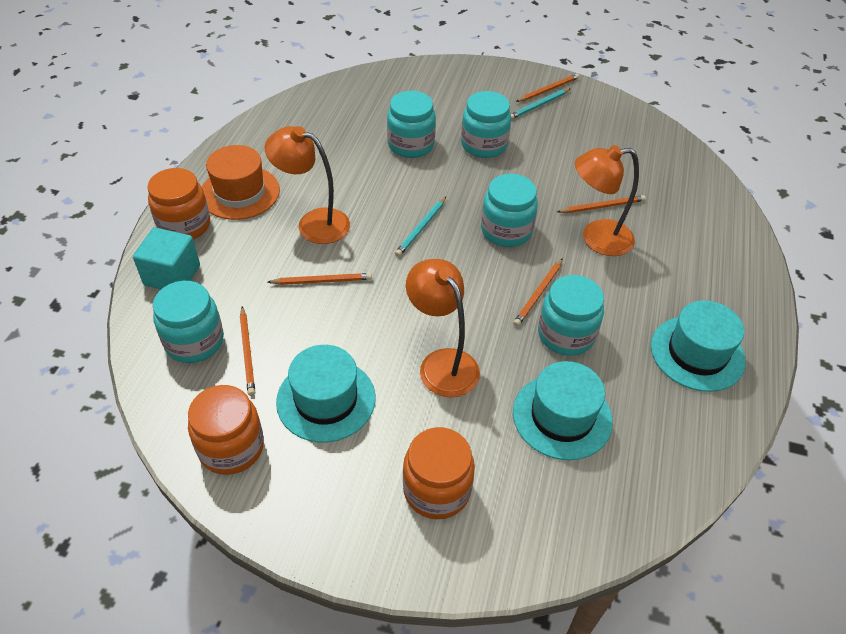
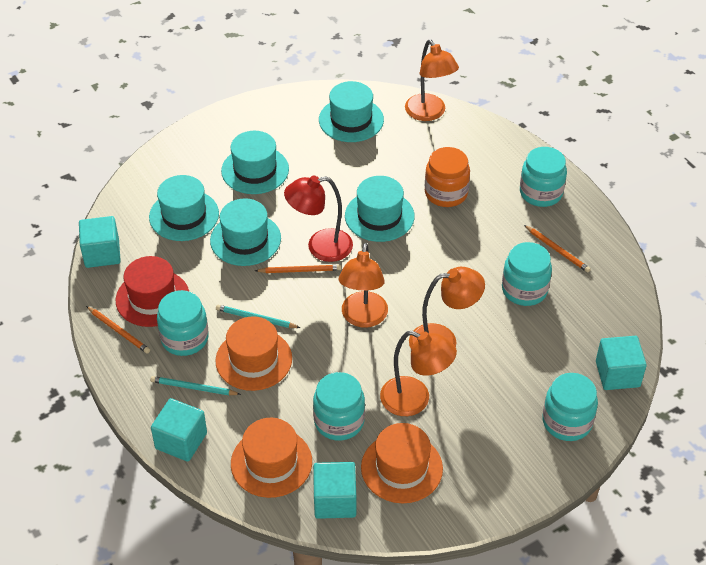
orange hat: [202,145,280,220] = 1 -> [215,316,292,391] [231,418,312,498] [361,423,443,503] = 3
orange jar: [147,168,210,239] [188,385,264,475] [403,427,475,519] = 3 -> [425,147,470,207] = 1
orange lamp: [265,126,350,244] [406,259,480,398] [575,145,639,256] = 3 -> [339,243,388,328] [380,331,457,416] [405,40,459,121] [409,267,485,349] = 4
orange pencil: [240,306,255,396] [268,273,372,285] [513,258,563,327] [516,74,579,102] [557,195,646,213] = 5 -> [86,306,150,354] [255,265,341,273] [524,225,591,273] = 3
red hat: none = 0 -> [116,256,189,327] = 1
red lamp: none = 0 -> [284,175,353,262] = 1
turquoise cube: [133,227,200,289] = 1 -> [79,216,121,268] [151,398,207,462] [313,462,356,519] [596,336,647,390] = 4
turquoise hat: [276,345,375,442] [513,361,613,460] [651,300,746,392] = 3 -> [149,175,219,241] [210,198,281,266] [221,131,289,194] [319,81,384,142] [345,176,415,242] = 5

